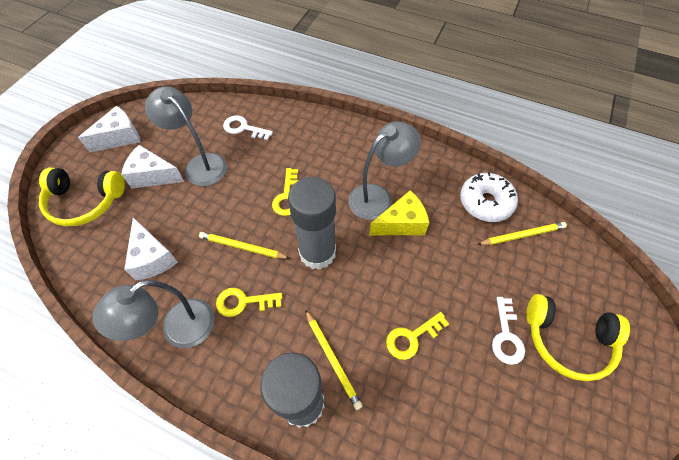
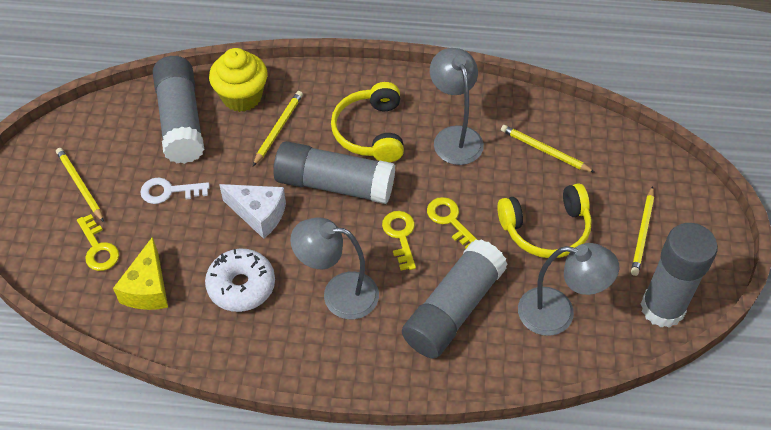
grey glue stick: [260,352,325,428] [288,177,336,270] = 2 -> [153,56,204,164] [273,141,395,204] [402,239,508,359] [641,223,718,328] = 4
white cheese: [78,106,140,152] [121,145,184,188] [124,217,178,280] = 3 -> [219,184,286,239] = 1
white key: [223,115,273,140] [492,297,525,365] = 2 -> [140,178,209,204] = 1
yellow cupcake: none = 0 -> [209,48,267,112] = 1
yellow pencil: [199,232,289,259] [305,310,363,410] [477,222,567,245] = 3 -> [56,148,104,222] [253,91,303,166] [501,125,595,173] [631,186,654,276] = 4

